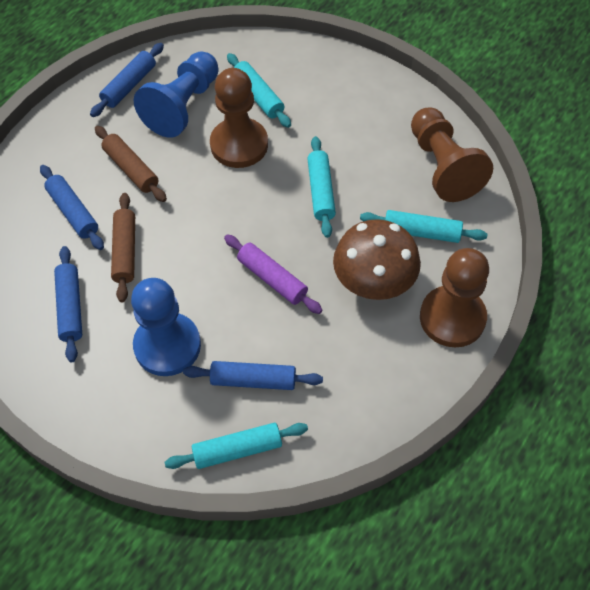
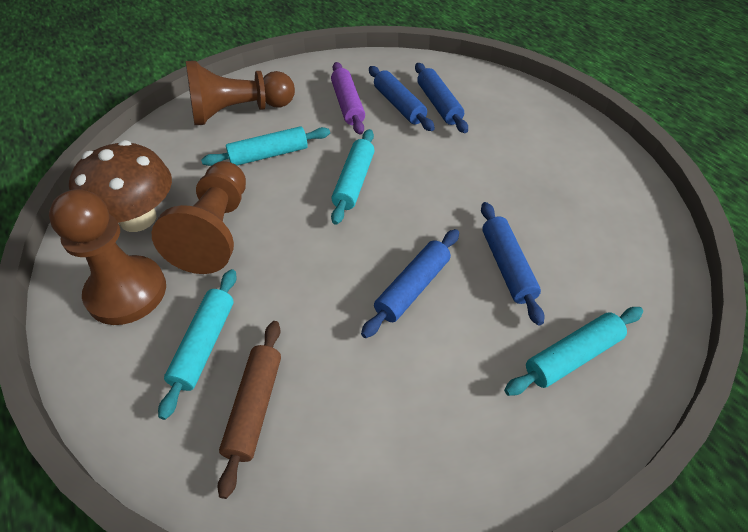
blue pawn: [131,278,201,376] [133,52,218,138] = 2 -> none = 0
brown rolling pin: [95,126,167,202] [111,193,135,302] = 2 -> [217,321,281,499] = 1

